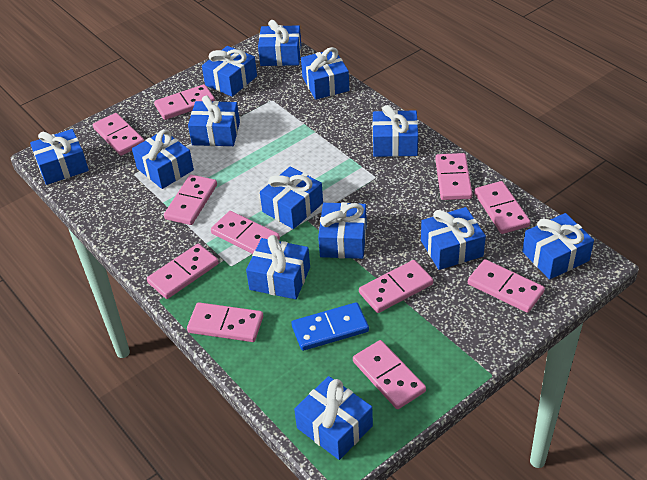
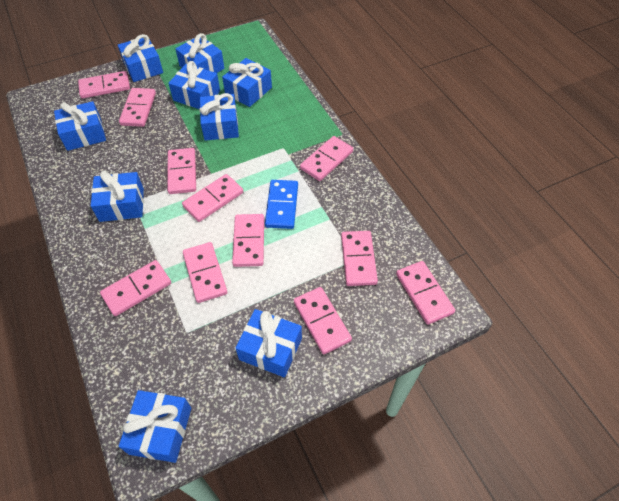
blue gift: [30,129,89,185] [132,129,194,189] [188,96,240,146] [202,46,257,97] [246,235,310,299] [258,20,301,66] [260,167,323,229] [294,376,373,460] [301,47,349,100] [318,202,367,259] [372,105,418,157] [421,207,486,270] [522,213,594,280] = 13 -> [54,101,106,151] [91,170,144,222] [118,34,163,82] [119,390,191,463] [168,61,220,109] [175,33,224,73] [200,93,239,141] [222,58,272,107] [236,309,302,377] = 9

